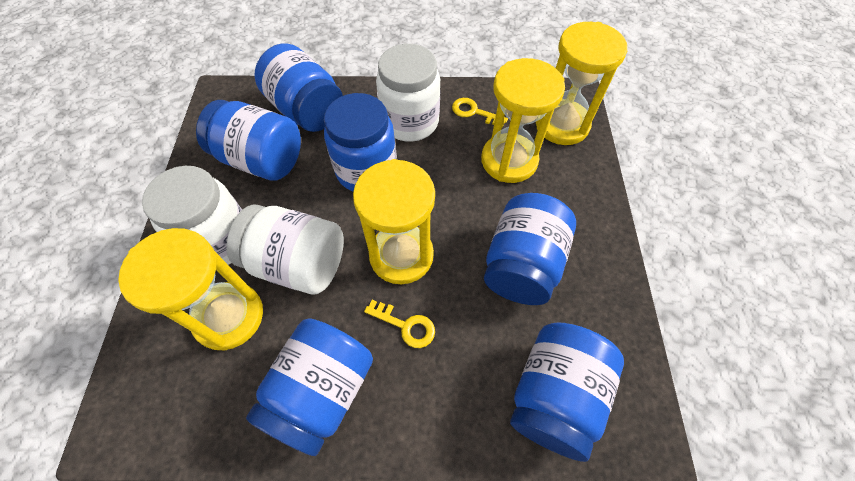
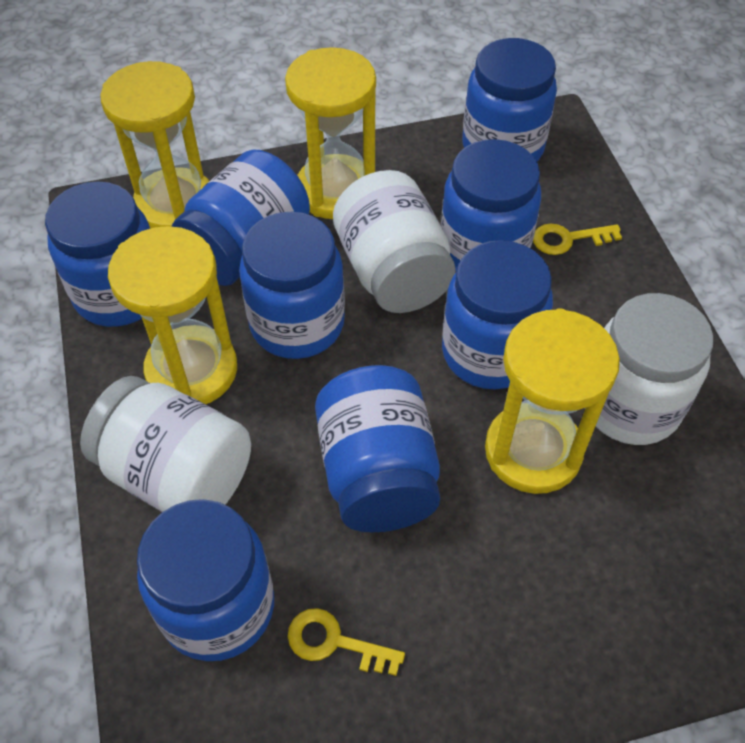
blue jar: [196,100,301,181] [246,319,373,456] [254,43,343,132] [324,93,397,192] [484,193,576,305] [510,322,624,462] = 6 -> [45,181,150,327] [137,499,274,661] [172,149,310,286] [239,212,345,359] [315,365,441,533] [441,139,541,272] [442,240,553,389] [462,38,557,161] = 8

